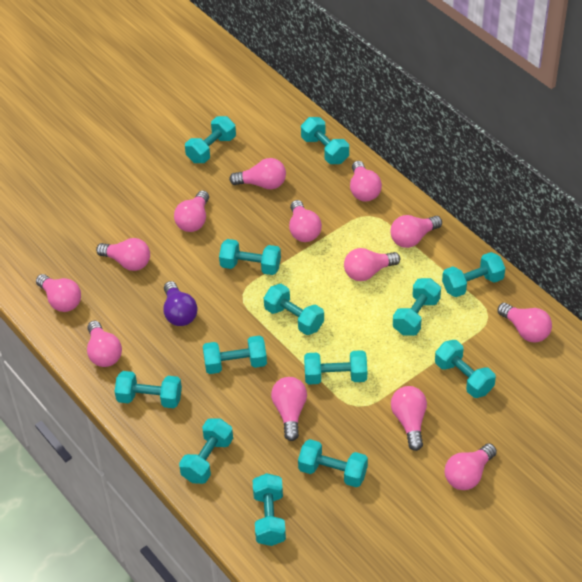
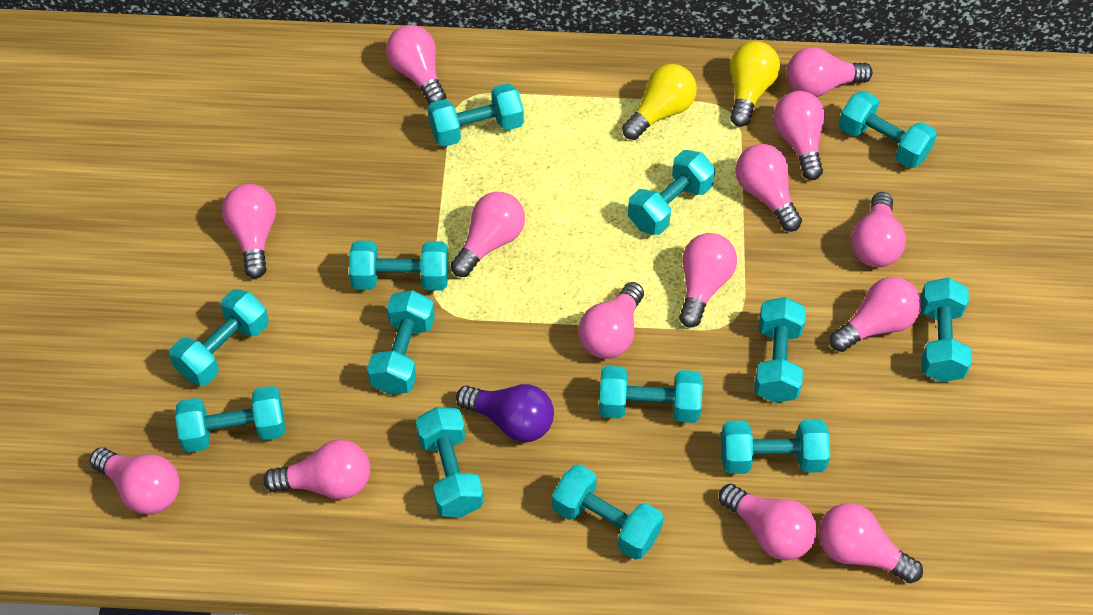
pink light bulb: [36,274,81,312] [87,321,122,367] [96,238,150,271] [174,191,209,232] [229,158,286,189] [271,377,307,441] [289,200,322,242] [344,248,400,281] [350,161,382,201] [391,215,442,248] [391,386,427,451] [445,443,497,490] [497,303,552,343] = 13 -> [90,447,180,515] [222,184,276,279] [263,439,370,500] [386,25,446,105] [451,192,525,277] [578,282,644,359] [679,233,737,328] [719,484,817,560] [735,144,802,232] [773,91,825,180] [786,47,873,97] [818,503,923,583] [829,277,921,352] [851,192,906,267] = 14
yellow light bulb: none = 0 -> [622,64,697,140] [730,41,780,127] = 2

